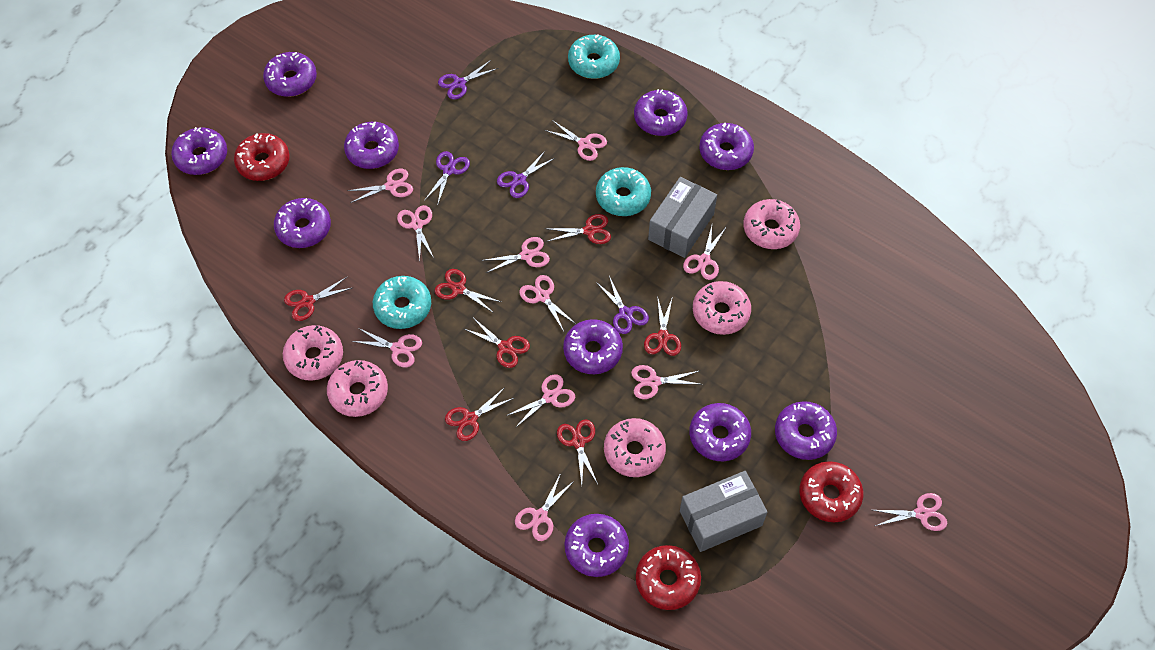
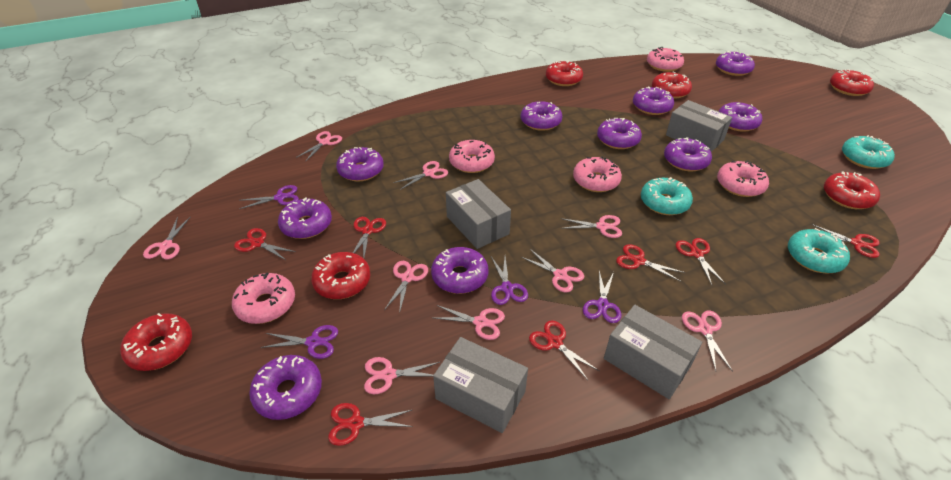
grey box: [648,177,717,258] [680,471,767,552] = 2 -> [433,337,528,433] [446,179,511,249] [604,305,702,399] [666,100,732,152] = 4
pink scissors: [348,169,413,203] [352,328,422,367] [397,205,434,261] [481,237,550,273] [506,374,575,428] [515,473,575,541] [519,275,576,331] [545,120,607,161] [631,365,703,399] [683,226,726,280] [873,493,947,531] = 11 -> [143,216,191,259] [296,131,342,162] [364,357,440,394] [384,261,428,314] [393,161,448,190] [434,305,505,340] [521,249,584,292] [561,215,622,238] [682,311,733,372] = 9
red donut: [234,133,290,181] [636,545,701,610] [799,461,863,522] = 3 -> [120,313,192,371] [311,252,370,299] [546,61,583,86] [652,71,692,99] [824,171,880,209] [830,69,874,96] = 6

